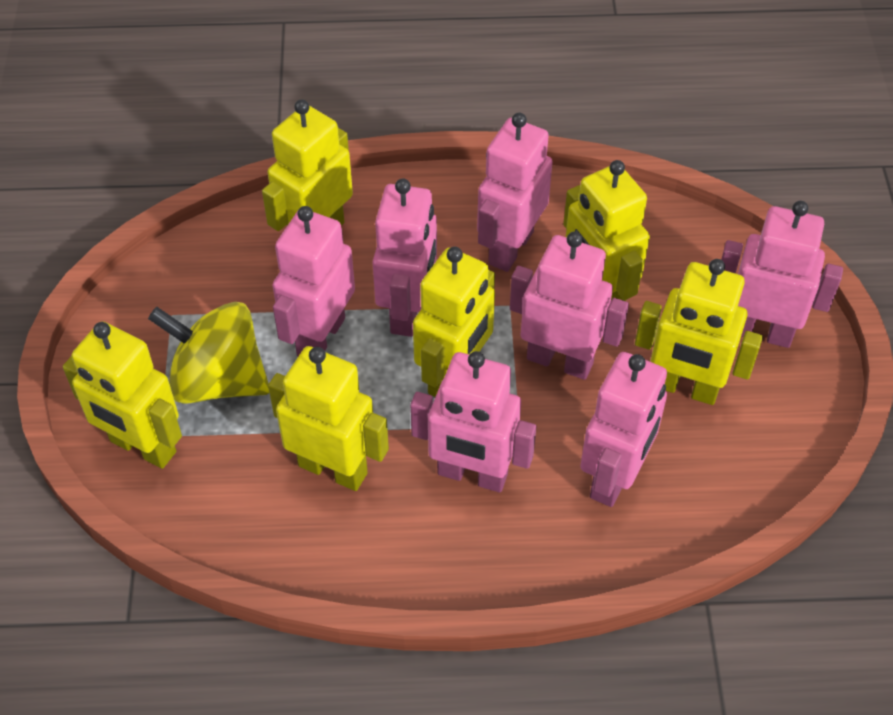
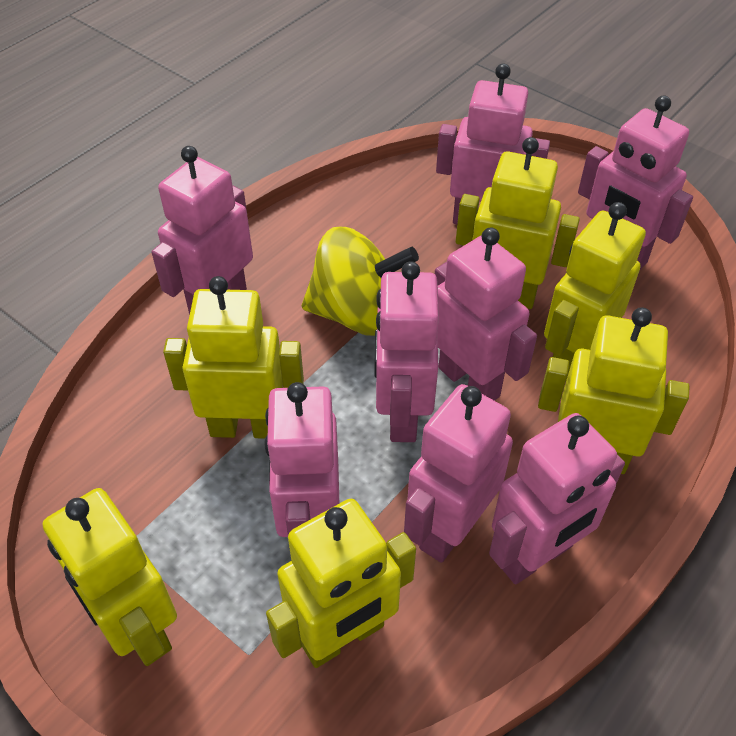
pink robot: [272,206,355,356] [372,178,437,337] [410,351,536,492] [477,113,553,272] [510,231,629,380] [580,352,667,507] [721,201,843,348] = 7 -> [152,146,253,315] [264,382,339,537] [374,261,439,442] [404,384,513,563] [435,227,537,401] [436,63,550,224] [489,413,625,584] [578,95,693,269] = 8

